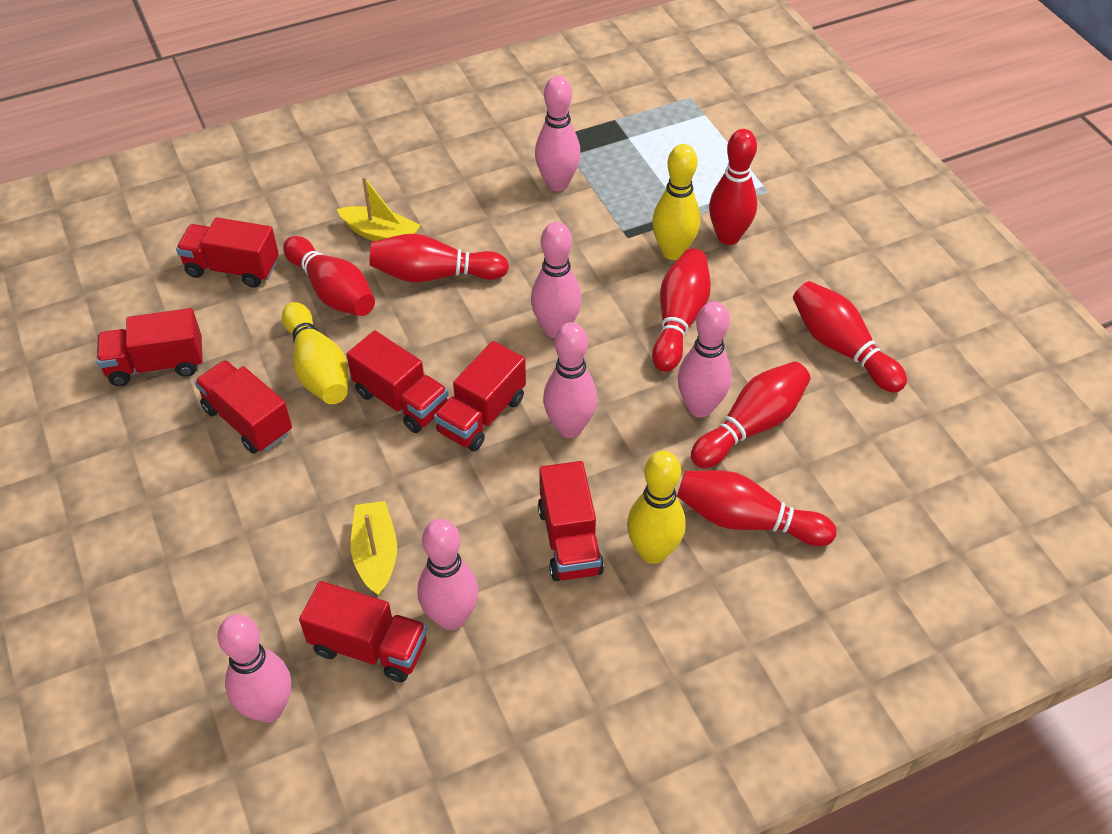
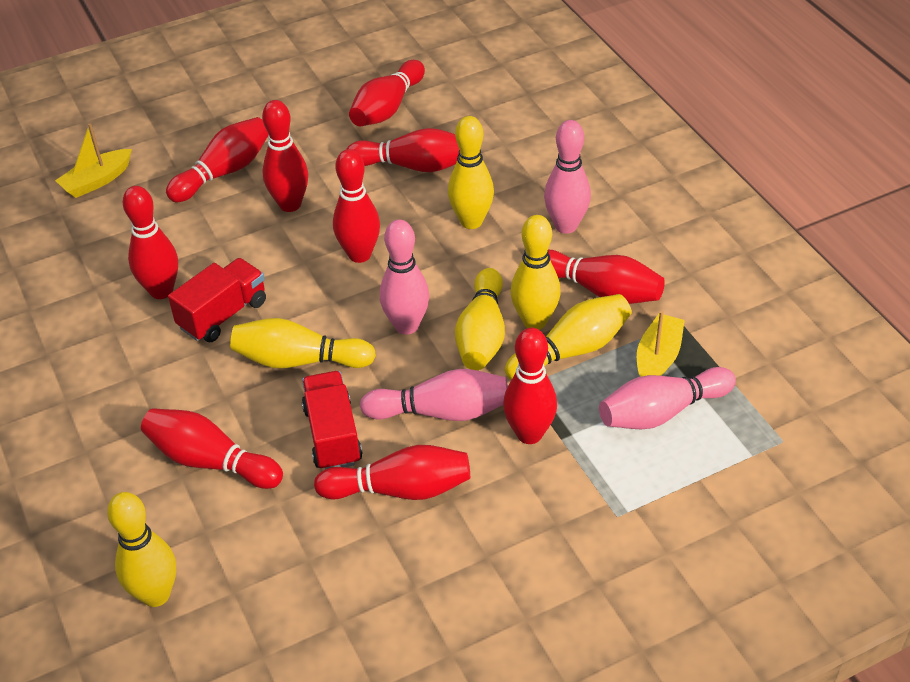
pink bowling pin: [218,614,291,723] [418,519,479,630] [531,222,582,338] [535,76,581,191] [543,322,597,438] [678,302,732,418] = 6 -> [360,369,508,421] [380,220,429,335] [544,120,591,234] [599,367,736,429] = 4
red bowling pin: [283,236,375,316] [370,233,509,282] [652,249,711,372] [677,470,837,546] [691,361,810,468] [709,129,757,245] [793,281,907,393] = 7 -> [123,186,178,299] [141,408,283,489] [166,117,269,202] [262,100,308,212] [314,445,470,500] [333,149,380,263] [347,128,459,172] [349,60,425,126] [503,328,557,444] [548,250,665,304] = 10
red truck: [97,308,203,386] [176,217,279,288] [194,360,292,454] [299,581,427,682] [347,330,448,433] [434,341,526,452] [538,461,604,581] = 7 -> [168,258,266,342] [302,371,363,470] = 2
yellow bowling pin: [282,302,348,404] [627,450,686,564] [652,144,701,260] = 3 -> [107,492,176,607] [230,318,376,368] [448,116,494,229] [455,268,505,370] [505,294,632,380] [511,215,561,330] = 6

